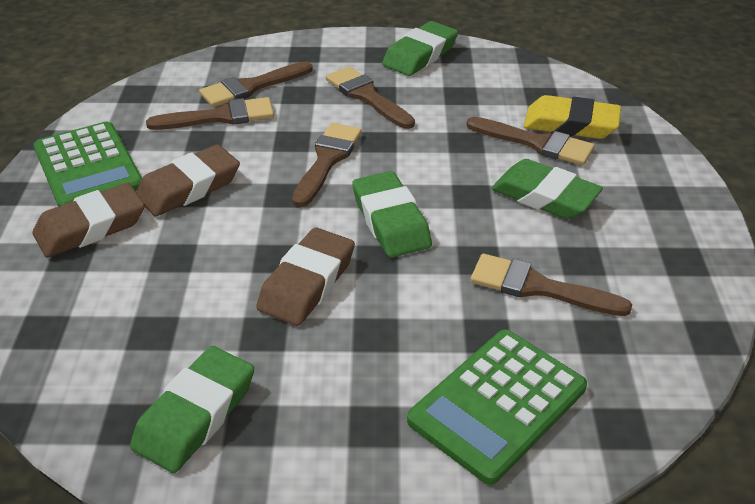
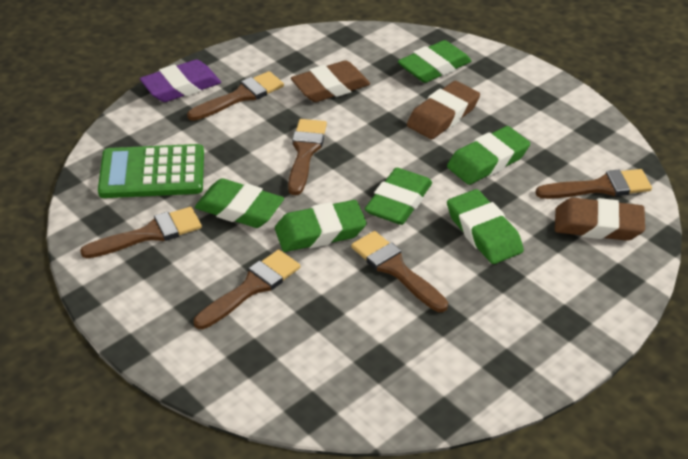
green calculator: [33,122,142,206] [407,330,587,485] = 2 -> [98,144,204,198] = 1
green eraser: [130,346,254,473] [352,171,432,258] [382,21,458,76] [491,159,603,219] = 4 -> [195,178,284,228] [275,200,367,252] [365,168,432,225] [398,40,472,83] [447,126,530,185] [447,189,524,264] = 6
purple eraser: none = 0 -> [140,60,221,102] = 1
yellow eraser: [524,95,621,139] = 1 -> none = 0

